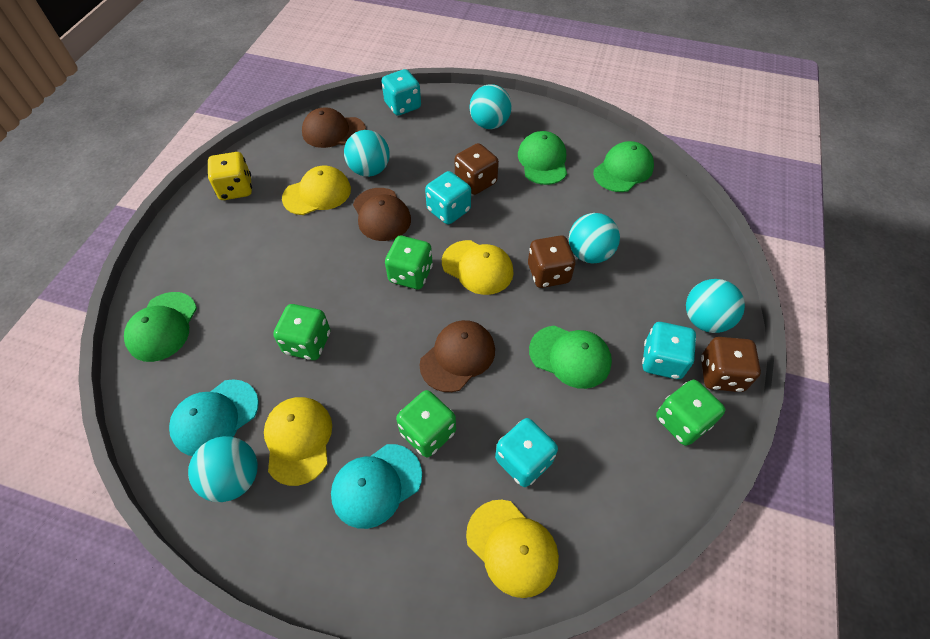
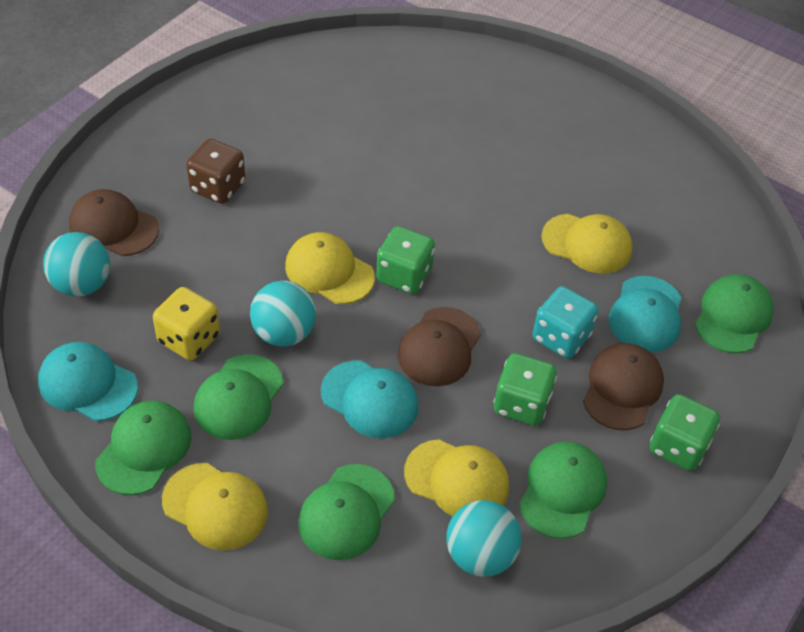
brown dice: [455,143,499,195] [528,235,576,288] [701,337,761,392] = 3 -> [186,139,245,204] = 1
green cap: [124,292,197,362] [518,131,567,185] [529,326,612,389] [594,141,654,192] = 4 -> [95,401,192,495] [194,354,283,440] [298,464,395,560] [519,442,607,539] [695,274,774,353] = 5
green dice: [273,304,330,360] [385,236,433,289] [396,390,456,457] [656,380,725,446] = 4 -> [376,226,435,294] [494,353,557,426] [650,394,720,471] = 3
turquoise ball: [188,436,258,502] [344,130,390,177] [469,84,512,129] [569,213,620,263] [686,279,745,333] = 5 -> [43,232,110,297] [250,281,316,347] [446,500,522,577] = 3
turquoise cap: [169,379,259,456] [331,444,422,529] = 2 -> [38,342,138,421] [321,361,419,438] [609,276,681,352] = 3
turquoise dice: [382,69,421,116] [425,171,471,224] [495,418,558,487] [642,322,696,379] = 4 -> [533,286,598,359] = 1

